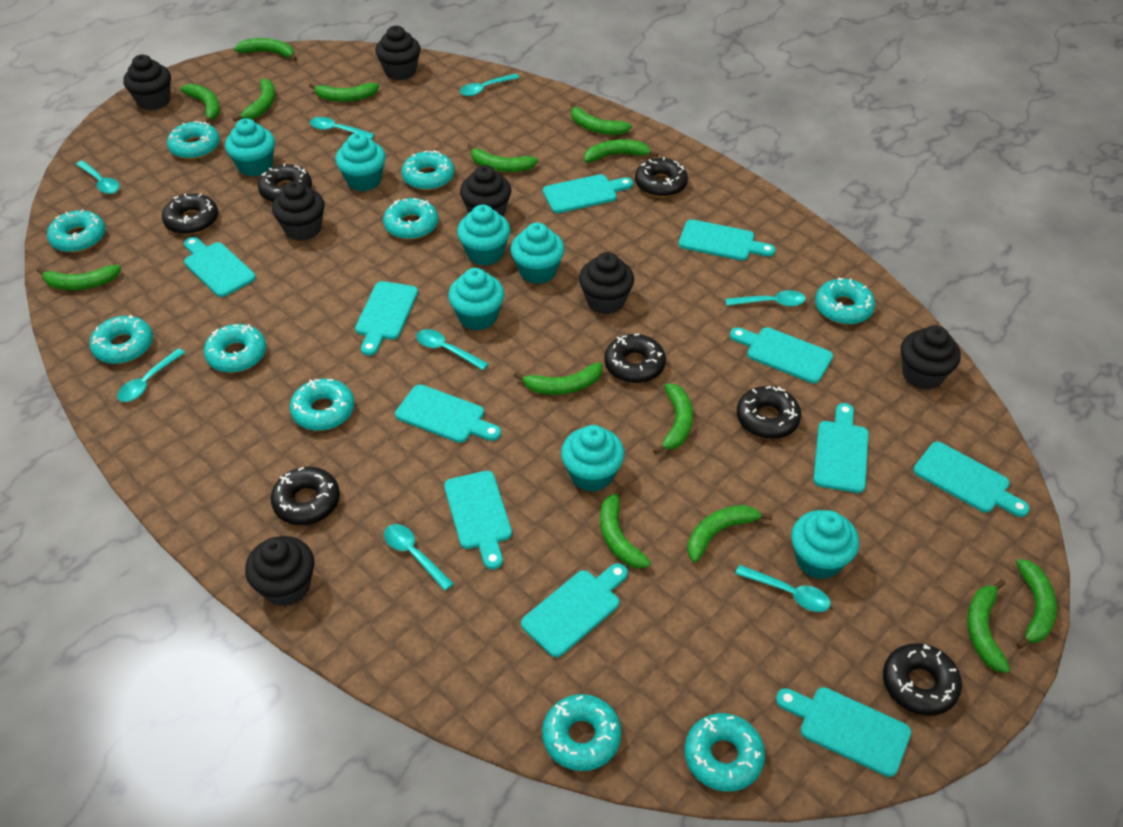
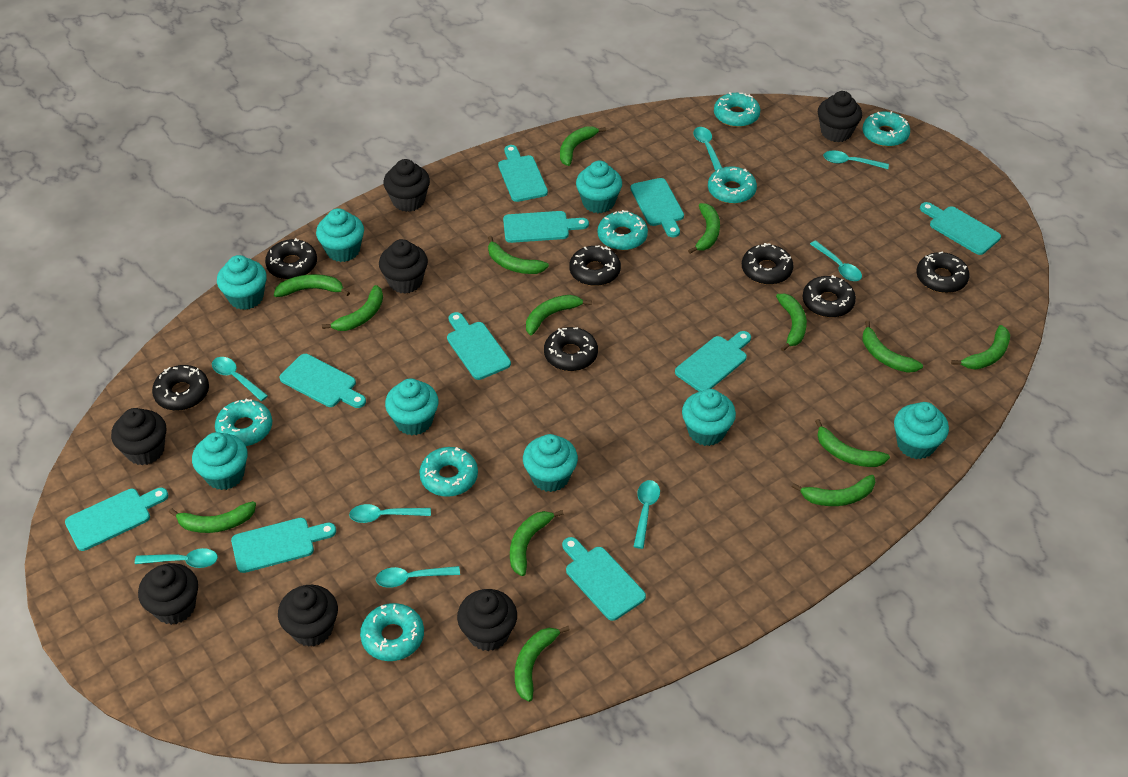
turquoise cupcake: [225,118,275,177] [335,133,386,191] [448,268,504,331] [457,205,510,266] [511,223,565,284] [561,425,624,492] [791,510,859,579] = 7 -> [192,432,248,490] [217,255,267,310] [316,208,364,262] [385,379,439,436] [523,434,578,492] [576,161,622,213] [682,389,736,446] [894,402,949,459] = 8
turquoise cutting board: [184,237,256,297] [355,281,418,356] [395,384,501,443] [444,471,512,570] [521,563,628,657] [543,174,633,213] [679,219,775,261] [730,327,833,383] [776,687,911,777] [813,403,869,493] [913,442,1030,517] = 11 -> [65,488,168,551] [231,518,336,573] [280,354,366,408] [447,312,511,380] [498,145,548,202] [503,211,589,243] [562,537,646,621] [631,178,684,237] [675,331,751,392] [920,202,1001,255] = 10
turquoise donut: [47,209,105,252] [90,315,153,364] [167,121,220,159] [204,324,266,373] [290,379,354,431] [383,198,438,240] [402,150,454,190] [542,694,622,771] [684,713,765,792] [815,277,875,324] = 10 -> [215,398,272,446] [360,603,424,661] [419,447,478,497] [597,210,648,250] [708,166,757,204] [714,92,760,127] [862,111,910,147] = 7

